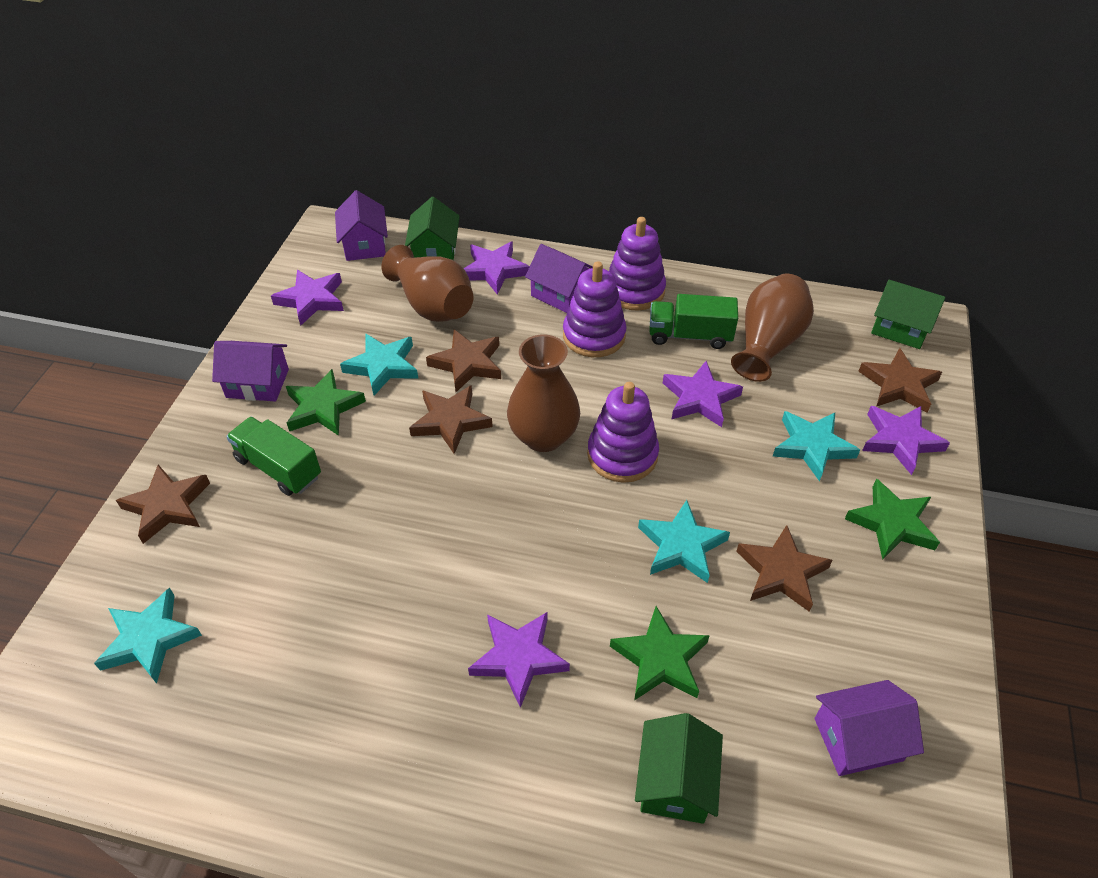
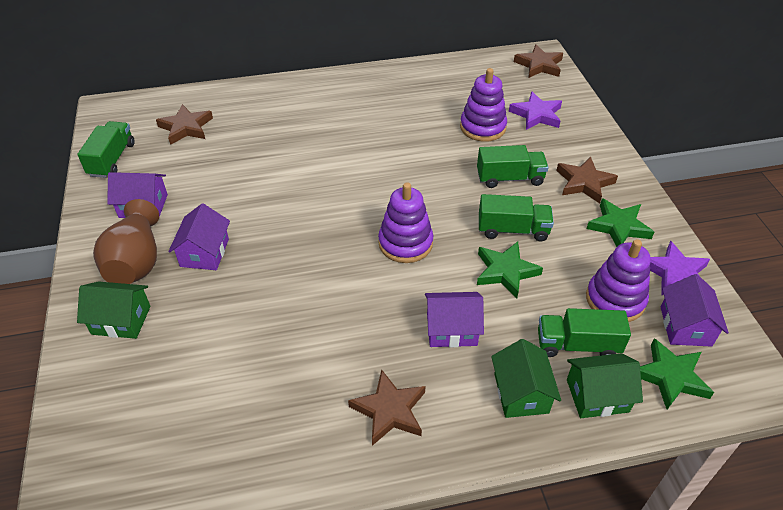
brown star: [116,465,210,544] [409,385,493,454] [426,329,501,392] [736,525,833,612] [858,348,942,413] = 5 -> [156,104,213,145] [348,369,426,446] [514,44,563,78] [556,157,618,203] = 4
brown vase: [381,245,473,322] [507,334,580,452] [731,274,814,382] = 3 -> [93,199,159,284] = 1
green truck: [226,417,321,496] [649,294,738,349] = 2 -> [77,121,135,178] [477,145,549,188] [479,194,554,241] [538,308,631,357] = 4
purple star: [271,270,344,326] [463,242,530,295] [468,612,570,708] [663,361,743,427] [862,406,950,475] = 5 -> [509,91,562,130] [650,241,710,296] = 2
turquoise star: [94,588,202,684] [340,333,418,396] [638,500,730,583] [773,411,860,482] = 4 -> none = 0

